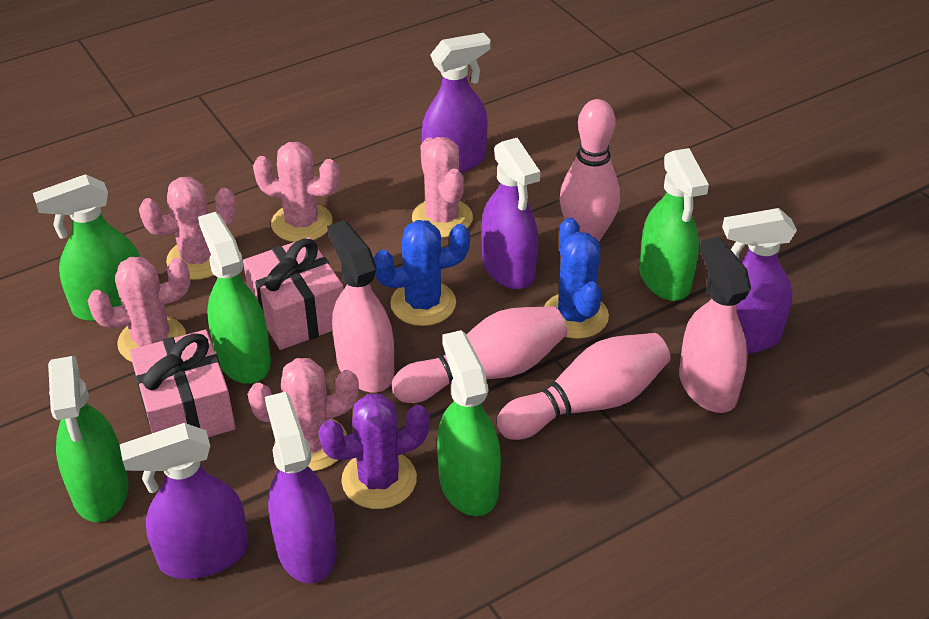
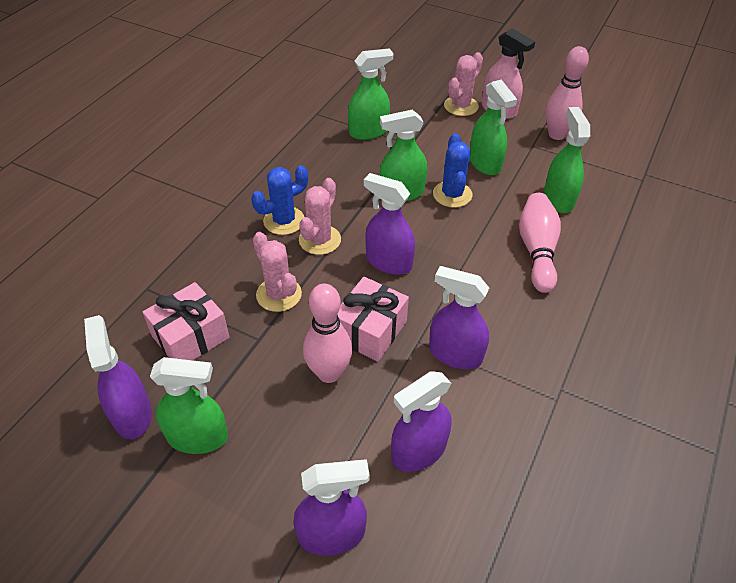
pink cactus: [87,257,190,362] [139,177,236,280] [248,358,359,471] [253,142,340,242] [412,137,473,238] = 5 -> [253,232,302,312] [299,178,341,255] [444,52,483,116] = 3
pink spray bottle: [327,220,395,392] [679,236,751,413] = 2 -> [482,28,535,119] = 1
purple cactus: [318,394,430,509] = 1 -> none = 0

